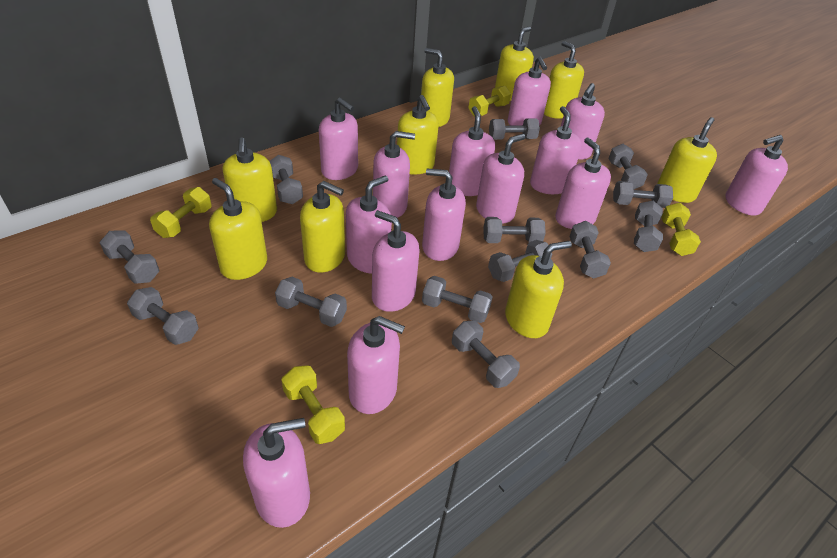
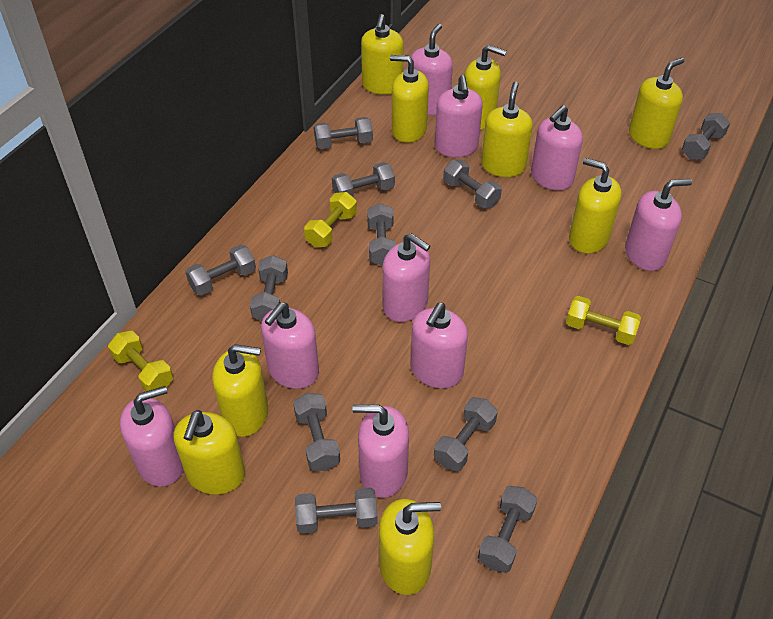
grey dumbbell: [100,230,159,284] [127,287,199,345] [269,155,303,204] [275,277,347,327] [422,276,493,323] [452,321,520,388] [483,217,546,243] [488,240,552,282] [489,118,540,140] [569,221,611,279] [608,144,648,189] [613,181,673,208] [634,201,663,252] = 13 -> [185,245,256,296] [250,255,288,321] [293,393,340,471] [295,487,378,534] [314,117,373,149] [332,162,395,197] [367,203,396,266] [434,397,498,471] [443,160,502,208] [478,486,537,573] [682,113,730,160] = 11
pink soap dispenser: [243,418,310,528] [319,98,358,180] [346,176,392,274] [347,316,405,414] [372,210,420,312] [373,131,415,218] [422,169,466,261] [449,106,495,196] [476,134,525,224] [508,57,551,126] [530,106,582,194] [555,138,611,229] [561,83,605,159] [726,135,788,216] = 14 -> [120,386,184,487] [261,302,319,389] [352,405,409,498] [383,233,430,322] [410,303,468,388] [411,24,453,115] [435,75,483,157] [531,105,583,190] [625,179,692,271] = 9
yellow dumbbell: [150,187,211,238] [281,365,345,444] [468,86,511,117] [661,203,701,256] = 4 -> [108,331,173,391] [304,192,357,247] [566,296,641,345] = 3

